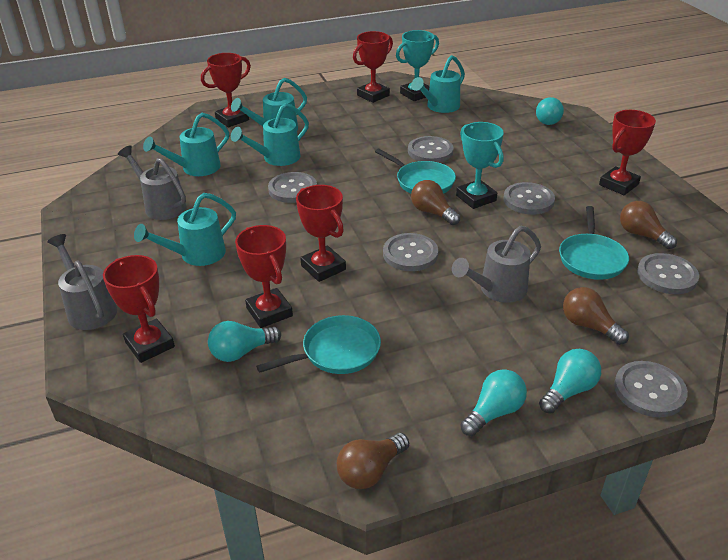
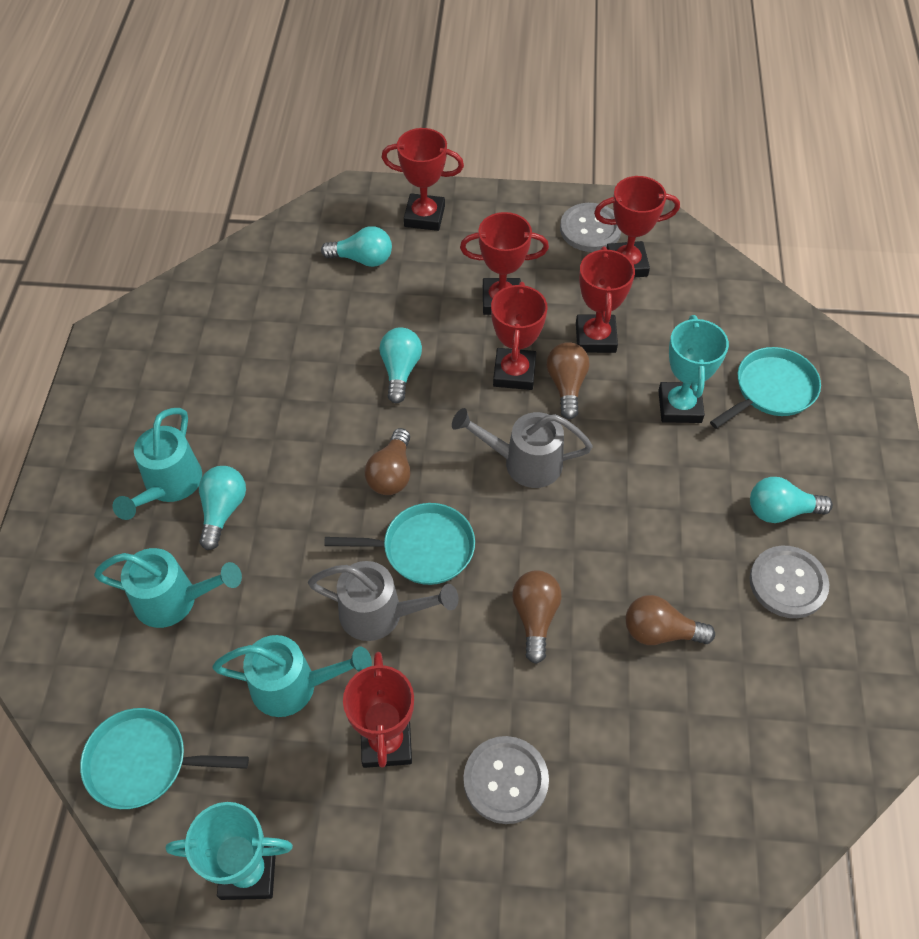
grey button: [268,172,317,203] [383,233,438,271] [408,136,454,163] [503,182,555,215] [614,361,688,417] [637,253,699,294] = 6 -> [464,736,549,824] [560,203,621,252] [749,546,830,618] = 3
grey watering can: [47,234,117,330] [118,145,186,220] [452,226,541,303] = 3 -> [308,561,459,641] [452,408,593,488] = 2
turquoise watering can: [134,193,236,266] [143,113,229,176] [231,78,307,130] [231,103,309,166] [411,55,465,113] = 5 -> [94,548,242,628] [113,408,202,520] [212,635,372,717] = 3

